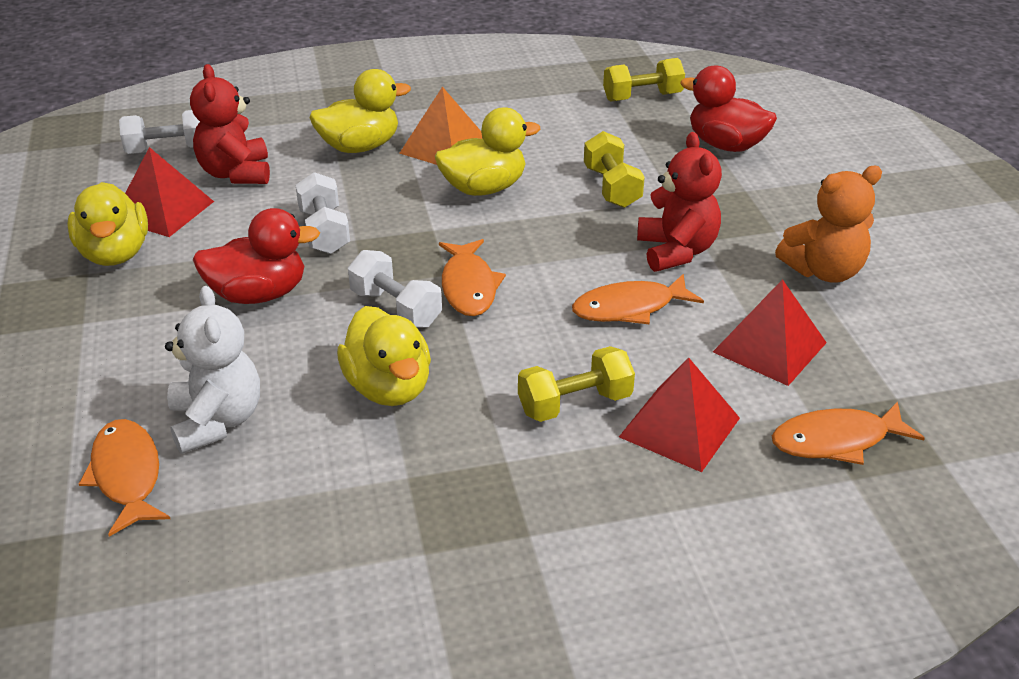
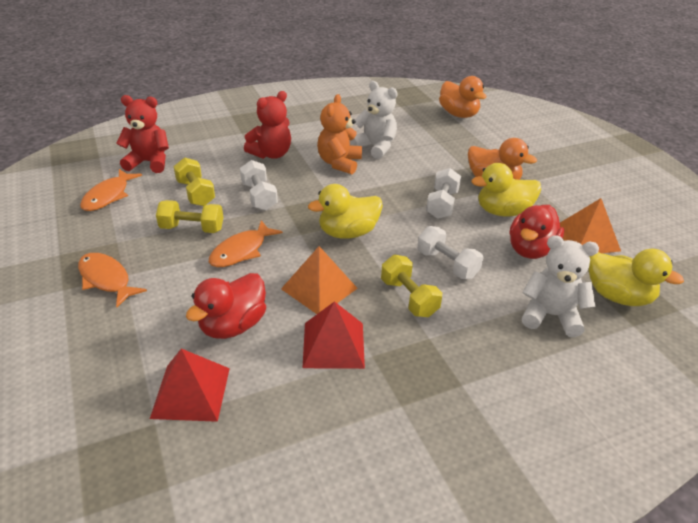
orange duck: none = 0 -> [439,76,486,118] [468,138,537,180] = 2
orange fish: [79,419,170,537] [439,239,506,316] [572,274,704,325] [772,401,925,465] = 4 -> [78,253,147,307] [80,169,142,211] [209,220,283,267] = 3
orange pyramid: [399,87,482,165] = 1 -> [281,246,358,314] [560,198,621,253] = 2
red pyramid: [125,147,214,237] [619,358,740,472] [713,279,827,386] = 3 -> [150,349,230,422] [302,301,365,369] = 2
white teddy bear: [165,286,260,454] = 1 -> [350,81,398,159] [522,235,599,337] = 2
yellow duck: [67,182,148,266] [310,69,411,153] [337,306,431,406] [435,107,540,196] = 4 -> [308,184,383,239] [471,163,541,216] [588,248,684,306] = 3

